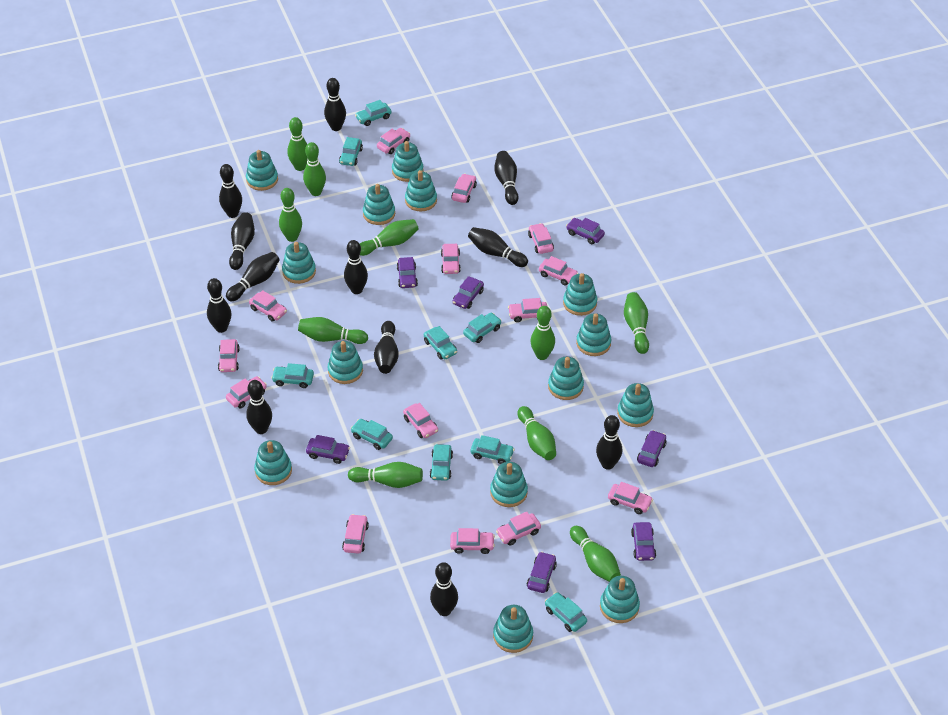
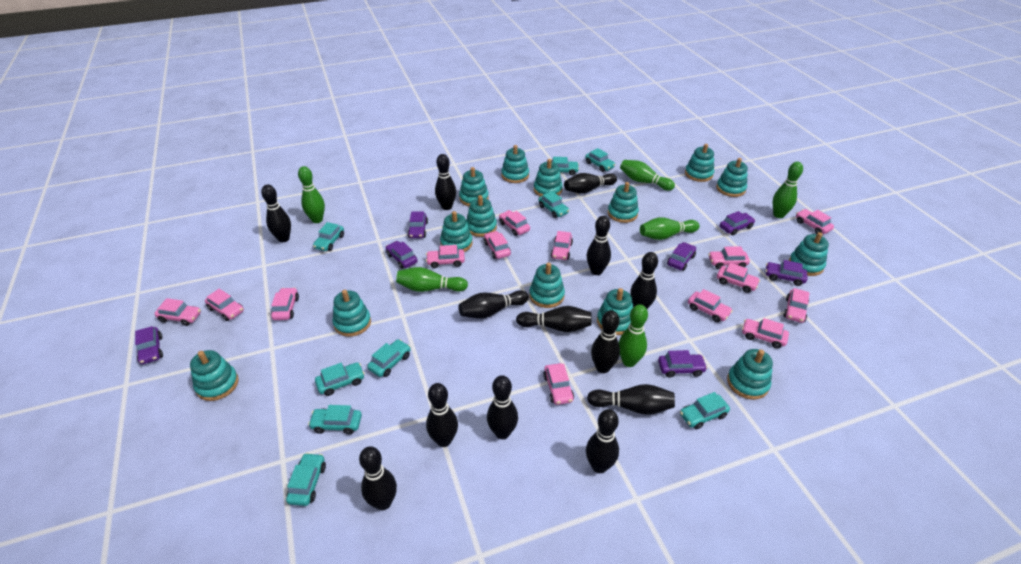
black bowling pin: [207,278,232,333] [219,164,242,218] [226,252,280,301] [229,212,255,270] [246,380,272,434] [324,78,346,131] [344,240,368,294] [374,321,399,374] [430,562,458,616] [468,227,528,267] [495,151,519,205] [596,415,622,470] = 12 -> [261,184,291,242] [359,446,397,510] [426,383,458,447] [435,154,456,210] [458,290,529,319] [487,375,518,439] [516,306,592,332] [564,173,617,194] [586,409,619,473] [587,216,611,275] [587,384,675,415] [591,310,620,373] [630,252,658,309] = 13
green bowling pin: [279,188,302,242] [287,117,308,171] [298,317,368,344] [303,142,326,196] [348,462,423,488] [360,219,419,256] [517,406,556,460] [531,306,555,360] [570,526,621,582] [624,292,649,354] = 10 -> [298,166,325,223] [396,267,468,292] [619,304,648,367] [620,160,675,191] [640,217,700,240] [773,162,803,218] = 6

